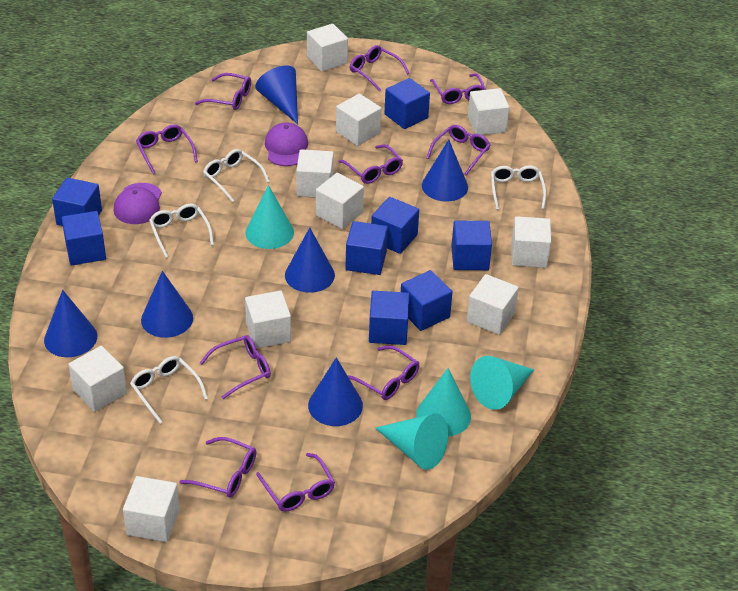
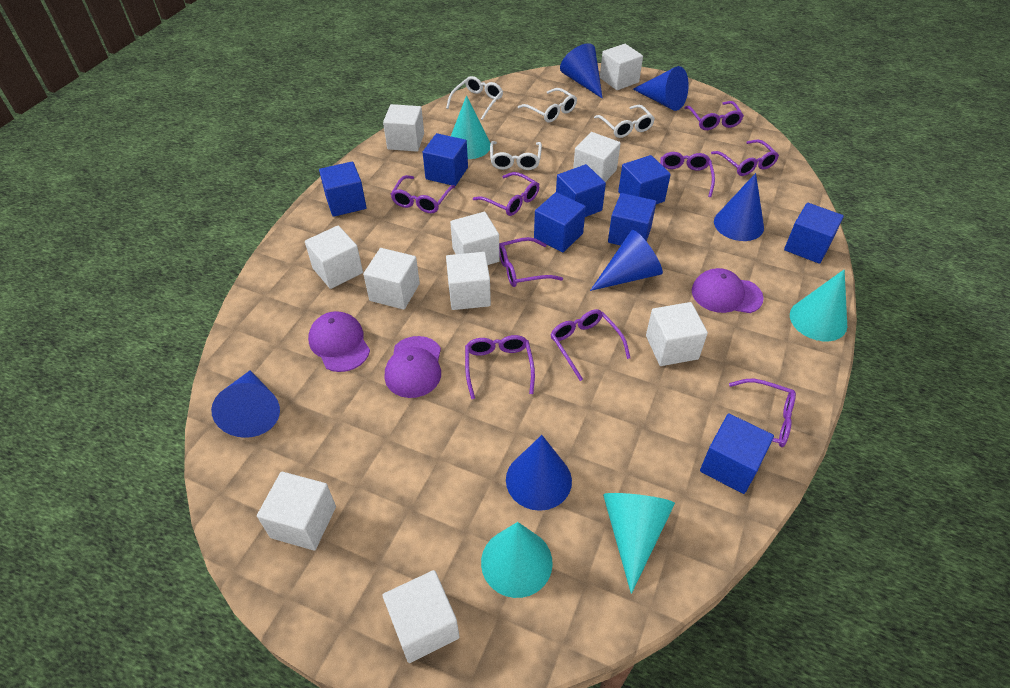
purple cap: [114,183,162,224] [265,122,308,166] = 2 -> [308,311,370,372] [385,336,441,398] [692,268,764,313] = 3
purple glasses: [136,124,198,174] [179,437,256,498] [195,73,251,110] [200,335,271,399] [256,453,335,512] [338,144,403,184] [347,345,419,400] [350,45,409,91] [427,125,490,175] [430,73,486,104] = 10 -> [391,175,455,213] [465,335,535,399] [473,172,539,216] [499,237,563,287] [550,309,630,381] [660,152,715,197] [684,101,744,130] [711,140,779,176] [729,379,796,447] = 9

